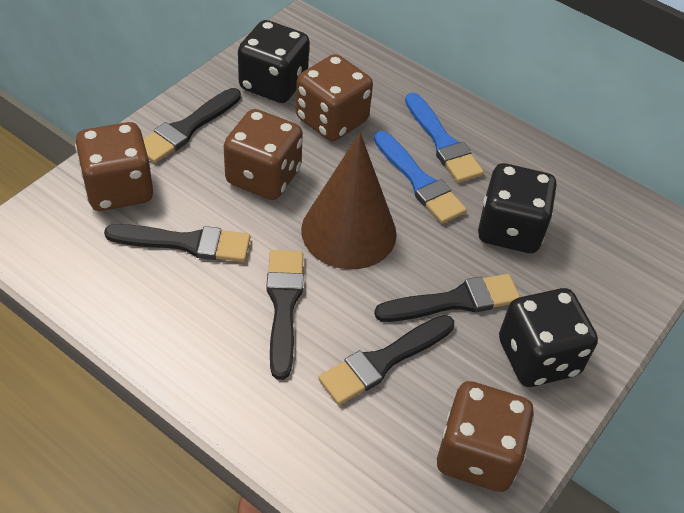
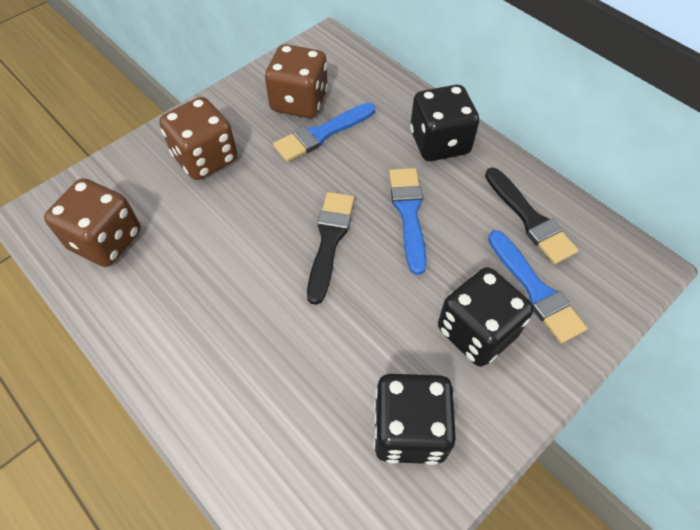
black brush: [104,224,250,262] [143,88,241,163] [267,250,304,380] [318,315,454,405] [374,274,520,322] = 5 -> [307,192,355,305] [485,167,579,264] = 2
blue brush: [374,131,467,224] [405,93,484,183] = 2 -> [273,102,375,162] [389,168,427,275] [488,230,587,344] = 3
brown cone: [301,132,397,269] = 1 -> none = 0
brown dice: [75,122,153,211] [224,109,303,200] [296,54,373,141] [437,381,534,492] = 4 -> [44,178,141,267] [159,97,237,180] [265,44,328,118] = 3

